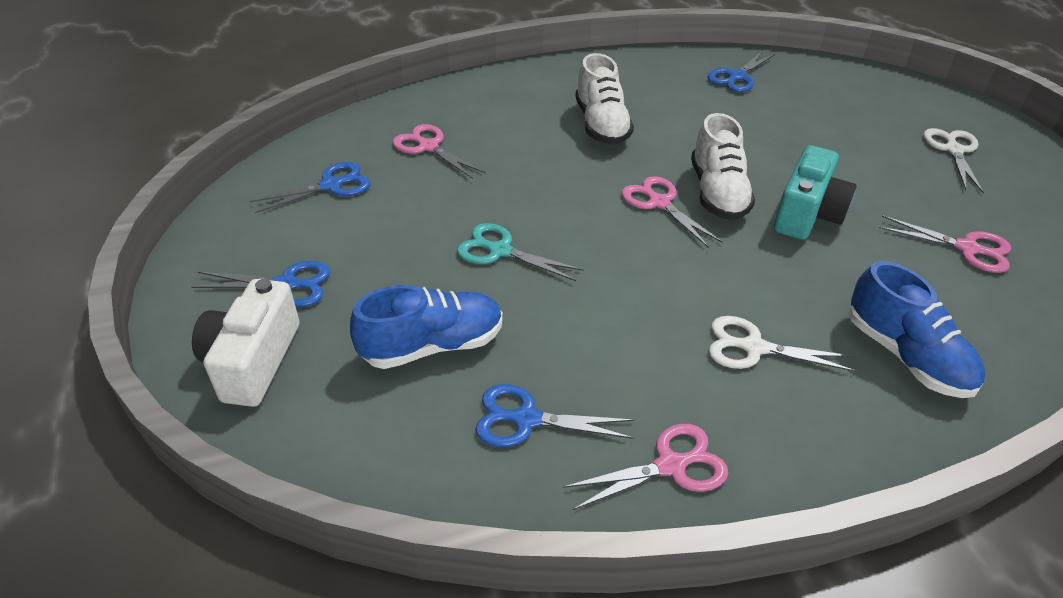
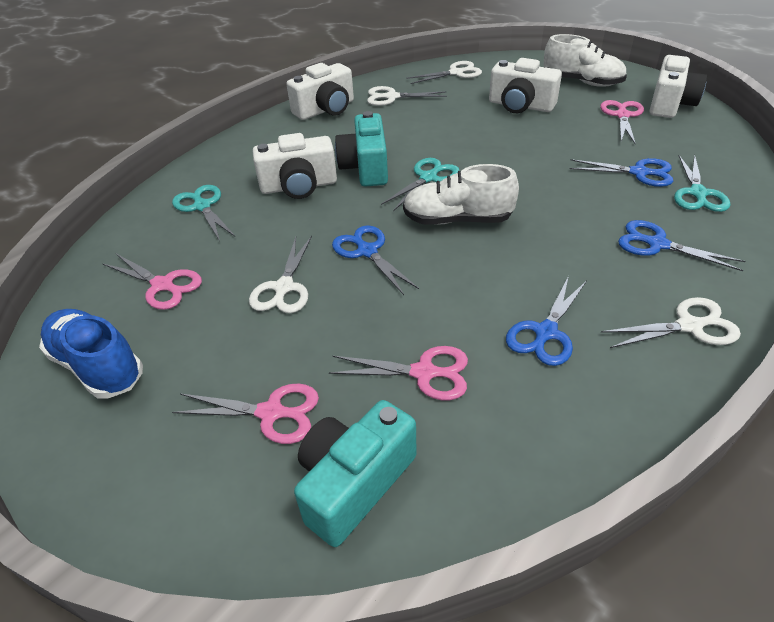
blue shoe: [350,285,503,369] [849,261,985,398] = 2 -> [39,309,143,399] = 1
turquoise camera: [774,145,857,240] = 1 -> [294,400,417,547] [335,111,388,187] = 2
turquoise scissors: [457,223,584,281] = 1 -> [172,185,236,241] [381,158,460,211] [674,155,730,212] = 3
white camera: [192,279,300,407] = 1 -> [253,133,337,199] [286,63,354,120] [489,58,562,113] [650,55,707,118] = 4
white scissors: [709,316,857,372] [923,128,984,193] = 2 -> [249,236,312,313] [367,86,447,106] [406,61,482,84] [601,297,741,348] = 4

